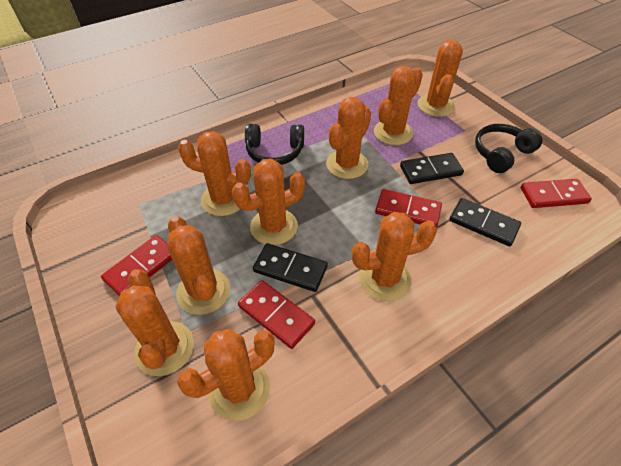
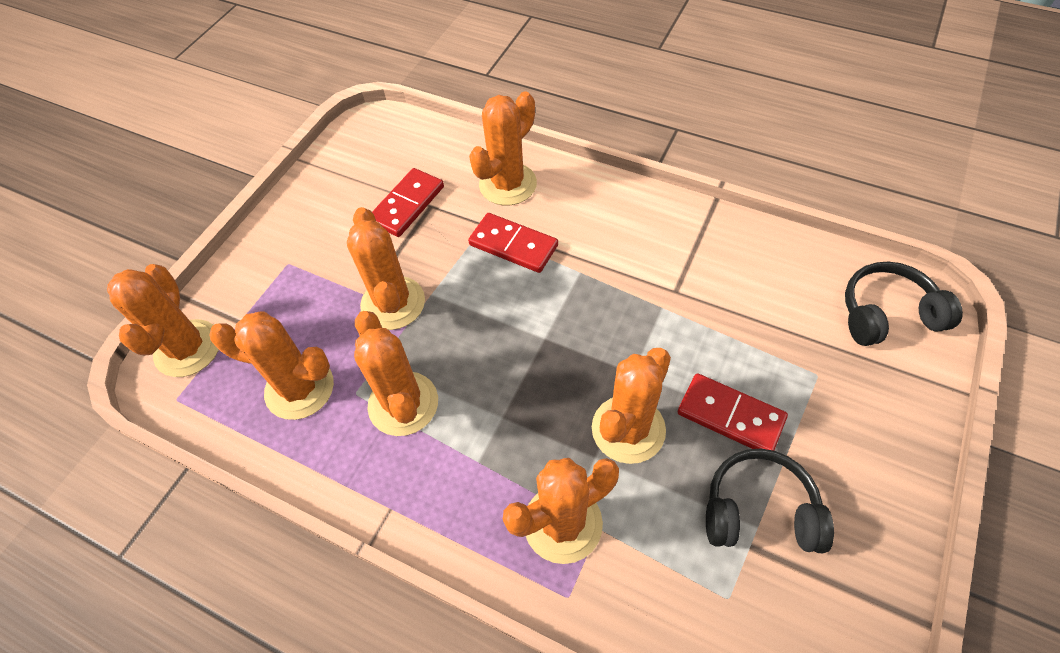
black domino: [253,243,328,292] [400,153,464,184] [449,198,521,246] = 3 -> none = 0
orange cactus: [115,269,194,376] [167,216,230,315] [177,329,274,421] [178,131,251,216] [232,159,305,245] [326,97,371,179] [352,212,437,301] [374,66,423,145] [418,40,463,117] = 9 -> [107,264,219,377] [209,312,334,420] [347,207,425,330] [354,311,438,436] [469,92,537,206] [503,458,619,564] [592,348,671,464] = 7
red domino: [101,235,172,296] [238,280,315,349] [375,189,442,227] [521,179,592,208] = 4 -> [372,168,444,237] [468,213,558,273] [678,373,788,451] = 3

